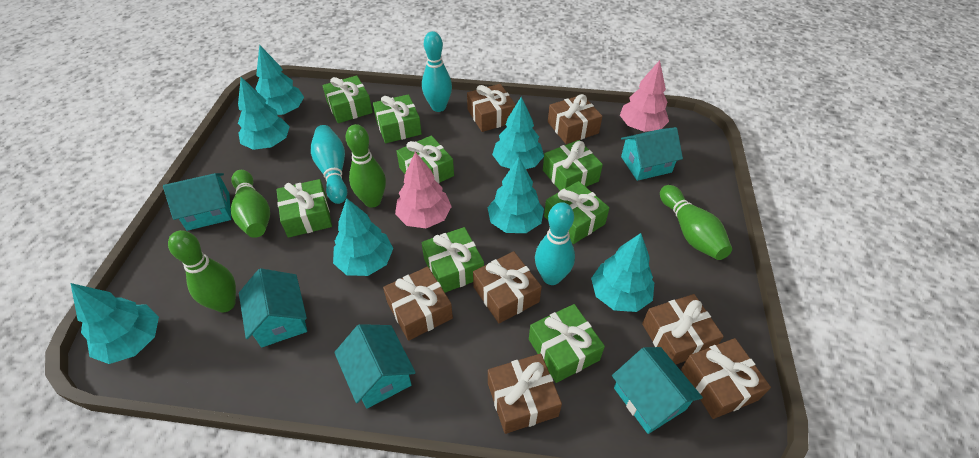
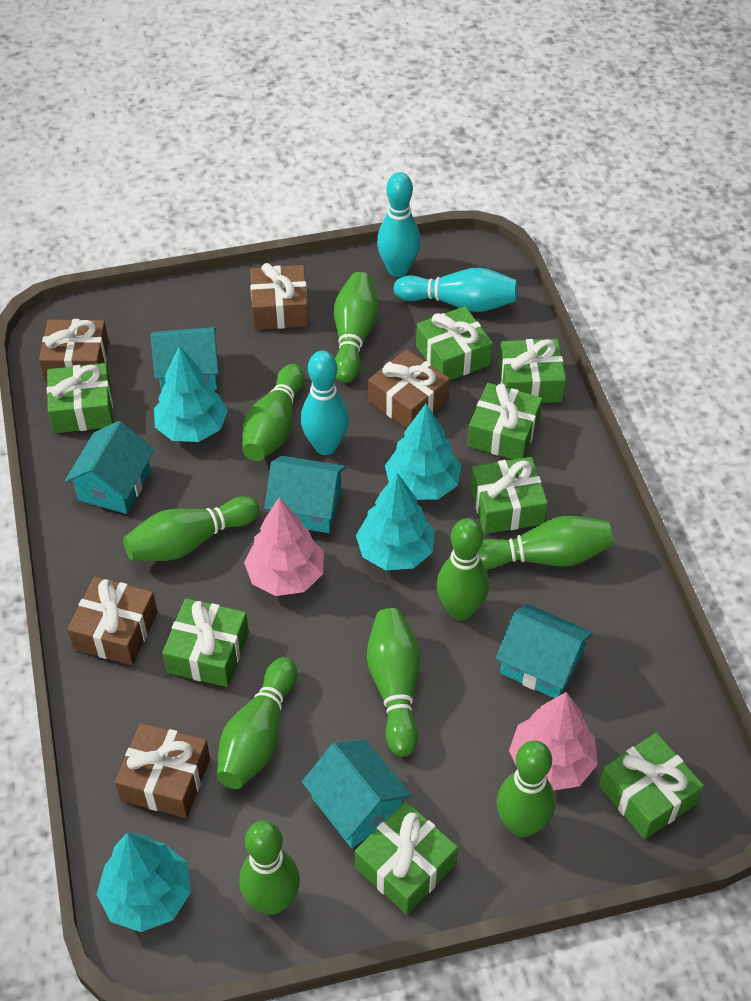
brown gift: [383,267,453,341] [467,84,516,132] [473,251,542,323] [488,354,562,434] [548,94,602,144] [642,294,724,364] [681,338,771,419] = 7 -> [39,319,109,382] [67,577,158,665] [115,723,210,818] [250,263,308,330] [368,349,450,429] = 5
green bowling pin: [168,230,236,312] [231,170,270,238] [346,124,386,208] [660,185,732,260] = 4 -> [123,496,260,561] [217,657,297,789] [239,821,300,915] [242,364,305,461] [334,272,378,383] [367,608,420,757] [436,518,489,621] [478,516,613,569] [497,740,555,837] = 9
turquoise tree: [71,283,159,364] [238,77,290,150] [255,45,304,115] [333,198,393,276] [488,157,544,233] [492,97,544,169] [591,233,654,312] = 7 -> [97,832,191,932] [154,346,228,442] [356,473,435,570] [385,404,461,500] = 4

